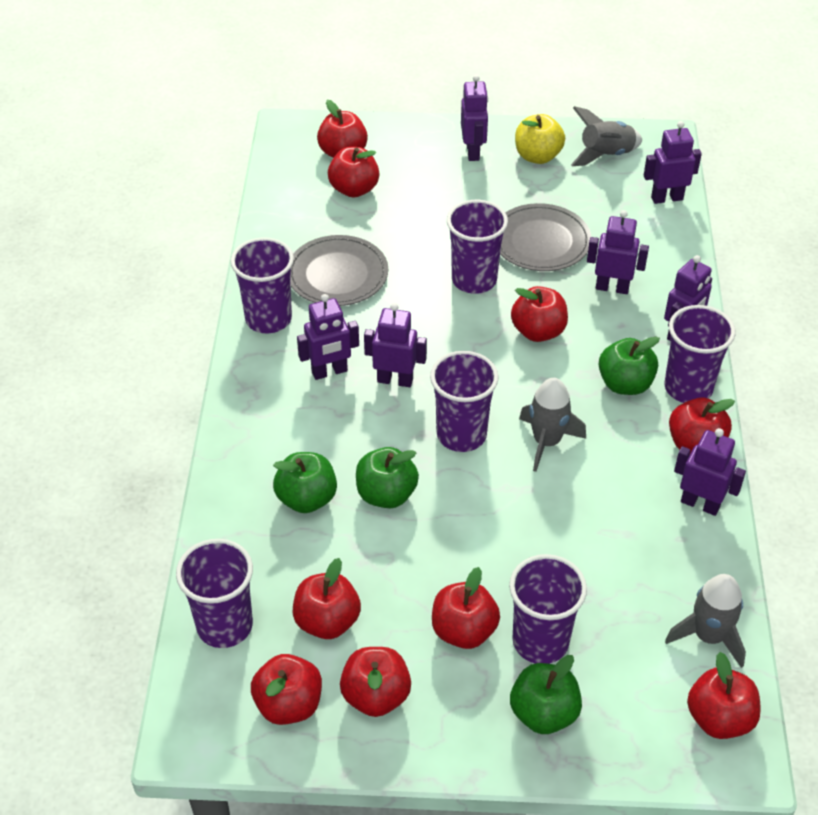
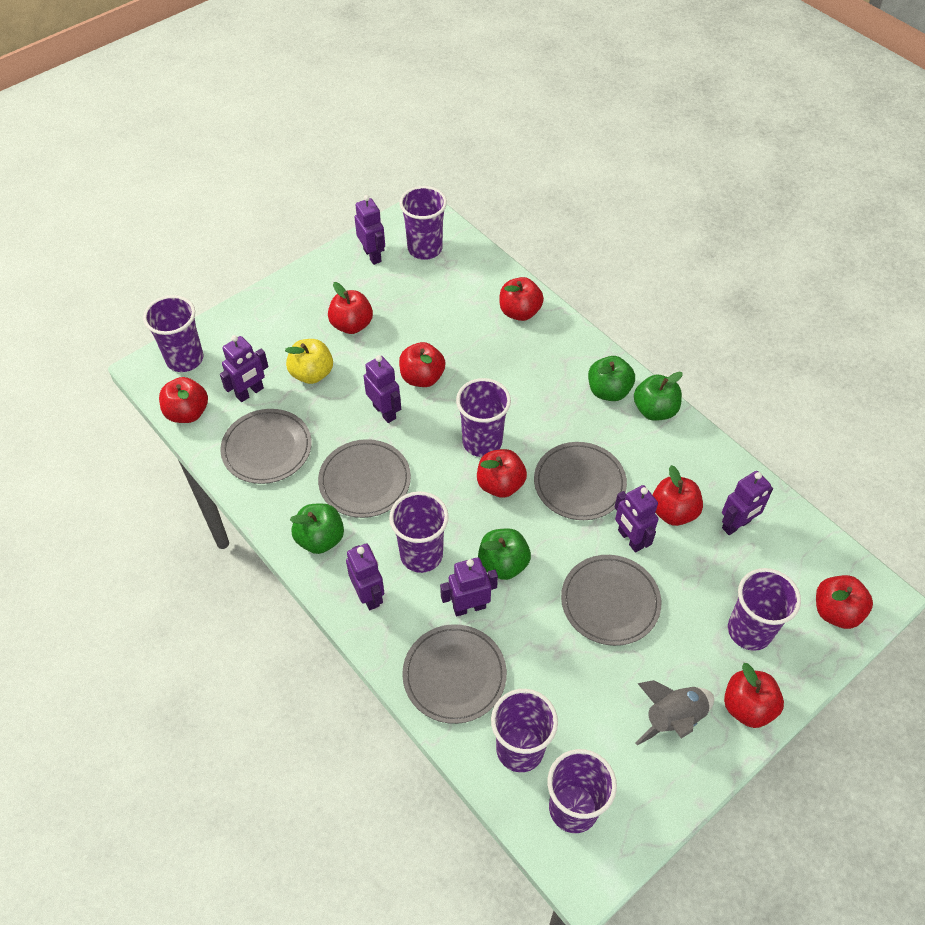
grey plate: [290,235,388,306] [500,203,591,271] = 2 -> [220,409,312,484] [318,439,411,518] [402,624,507,724] [534,442,627,520] [561,555,661,646] = 5
grey rocket: [519,378,586,472] [571,106,642,166] [665,574,746,668] = 3 -> [635,680,714,745] = 1
purple cup: [176,539,253,648] [231,237,294,333] [430,351,498,452] [447,200,508,294] [509,554,587,664] [665,305,736,403] = 6 -> [143,295,204,372] [389,491,449,573] [400,186,447,260] [456,378,511,457] [491,689,558,772] [547,749,617,833] [728,568,801,651] = 7
red apple: [251,654,322,725] [293,558,361,639] [317,100,368,158] [328,147,379,198] [340,647,411,717] [432,567,500,649] [511,286,568,342] [669,398,735,454] [687,652,761,739] = 9 -> [159,377,208,423] [328,282,373,334] [399,342,445,387] [477,449,527,498] [500,277,544,321] [653,465,703,526] [724,663,784,728] [816,575,873,629] = 8

